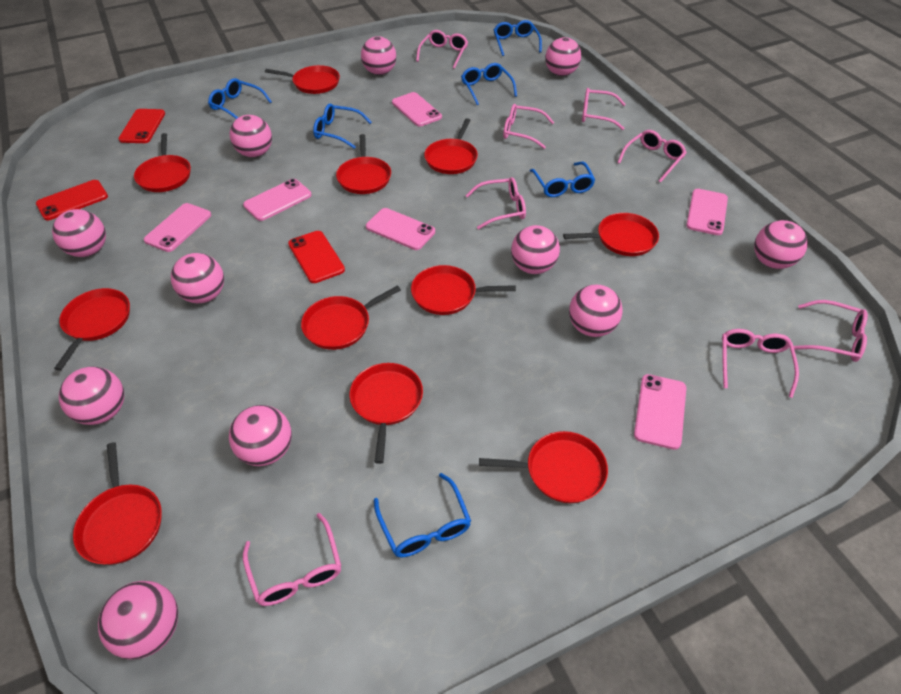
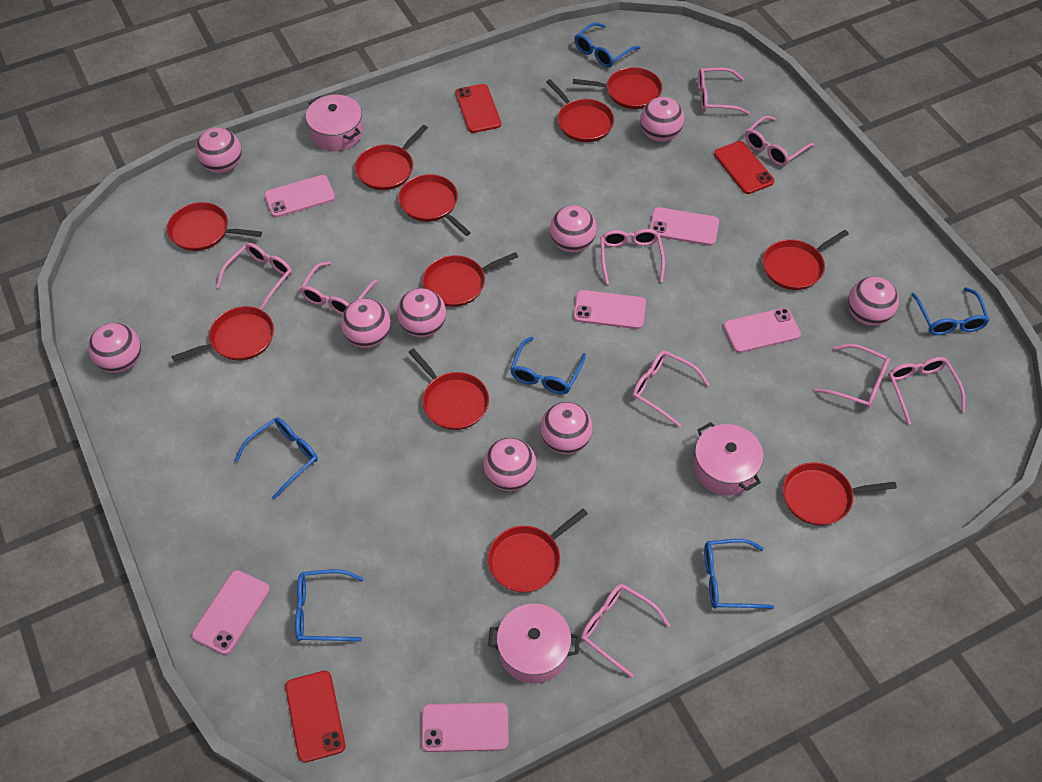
pink ball: [52,209,106,257] [59,367,124,425] [98,581,178,660] [171,253,224,303] [229,405,292,466] [230,115,272,157] [361,36,396,75] [511,225,560,274] [545,37,581,76] [569,285,623,337] [754,220,808,269] = 11 -> [88,323,141,373] [196,128,242,173] [341,298,391,348] [397,288,446,337] [483,438,537,491] [540,402,593,454] [550,205,597,253] [640,97,684,142] [848,277,899,326] = 9
pink glasses: [243,513,341,606] [416,30,468,69] [465,177,526,229] [503,104,554,149] [582,88,626,130] [617,130,687,183] [722,329,799,398] [794,300,868,362] = 8 -> [216,243,292,310] [300,261,378,315] [581,584,670,678] [601,229,665,284] [632,351,710,427] [698,67,750,115] [745,116,815,166] [814,344,890,409] [888,357,965,425] = 9
pink pot: none = 0 -> [306,95,363,151] [488,604,580,683] [693,422,764,495] = 3

